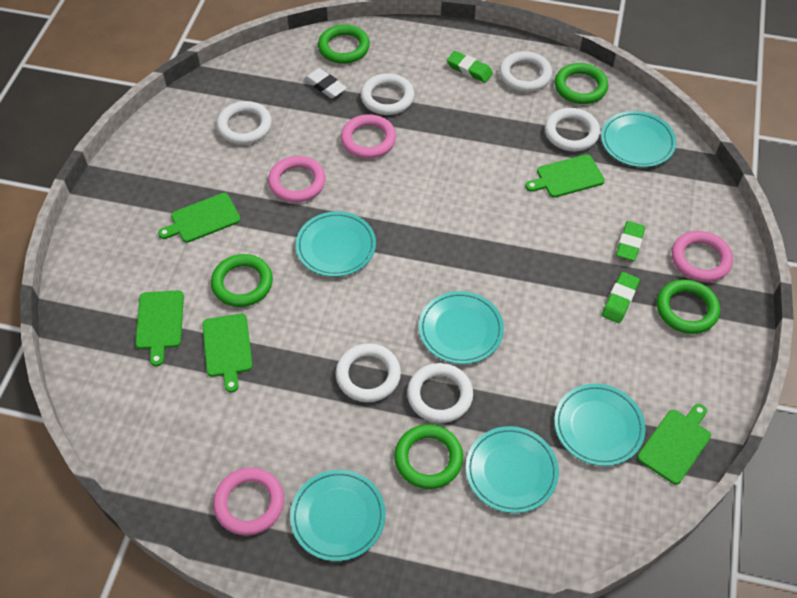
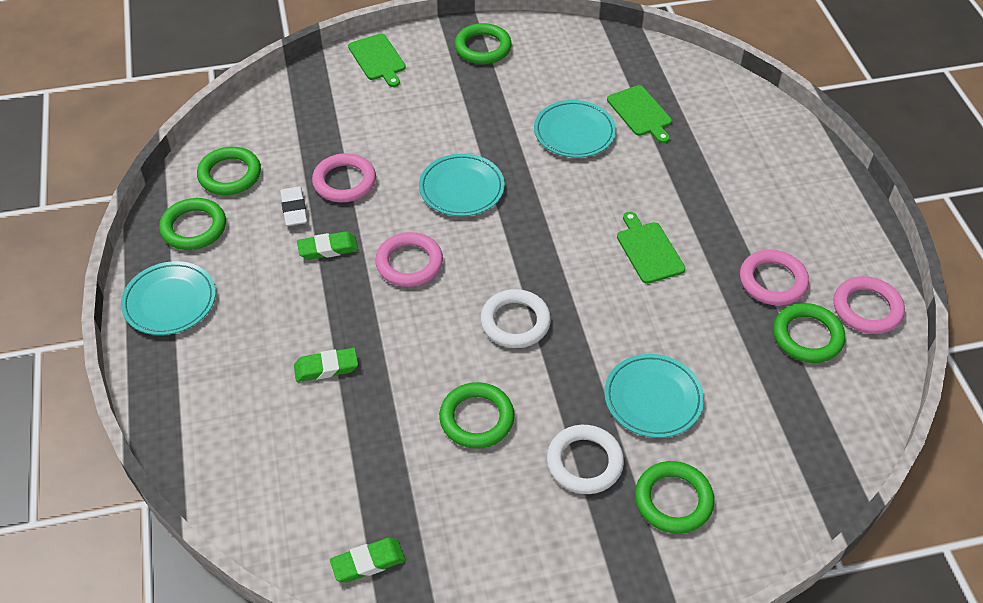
green cutting board: [135,290,184,366] [158,193,241,243] [202,314,253,393] [525,154,605,198] [637,404,711,485] = 5 -> [348,34,406,87] [607,85,672,143] [617,212,685,284] = 3
green ring: [211,254,273,307] [318,24,370,64] [394,424,463,489] [555,63,608,104] [657,279,720,334] = 5 -> [159,198,226,250] [197,147,261,195] [439,382,515,449] [454,23,512,64] [635,461,715,534] [773,303,845,363] = 6
turquoise plate: [290,470,386,561] [296,211,376,277] [419,291,504,364] [466,426,559,513] [554,384,646,466] [601,111,676,167] = 6 -> [121,261,216,335] [419,154,505,216] [534,100,616,158] [604,354,704,438] = 4
white ring: [216,101,272,145] [336,343,401,402] [361,73,414,115] [407,363,473,423] [499,51,552,92] [545,108,600,152] = 6 -> [480,289,551,348] [547,425,624,494] = 2

